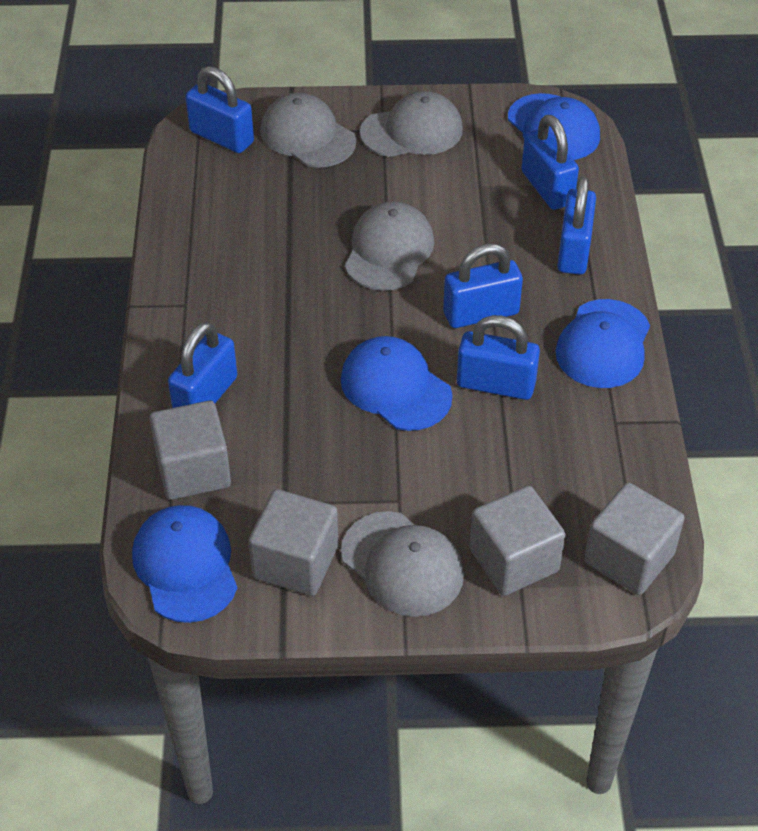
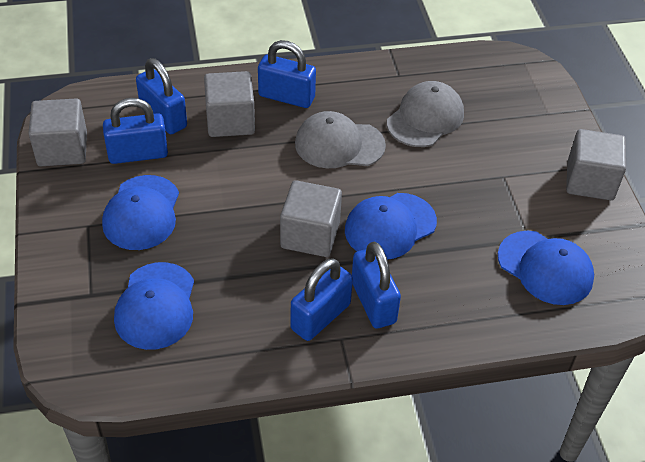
blue padlock: [168,322,237,408] [185,66,254,153] [443,243,523,328] [457,315,540,400] [522,115,579,210] [557,176,596,275] = 6 -> [103,98,168,164] [136,58,187,134] [258,40,316,108] [290,258,353,341] [352,242,401,328] = 5
grey cap: [260,93,356,168] [341,511,464,617] [345,201,434,291] [360,91,463,157] = 4 -> [295,111,386,168] [387,81,464,147] = 2

